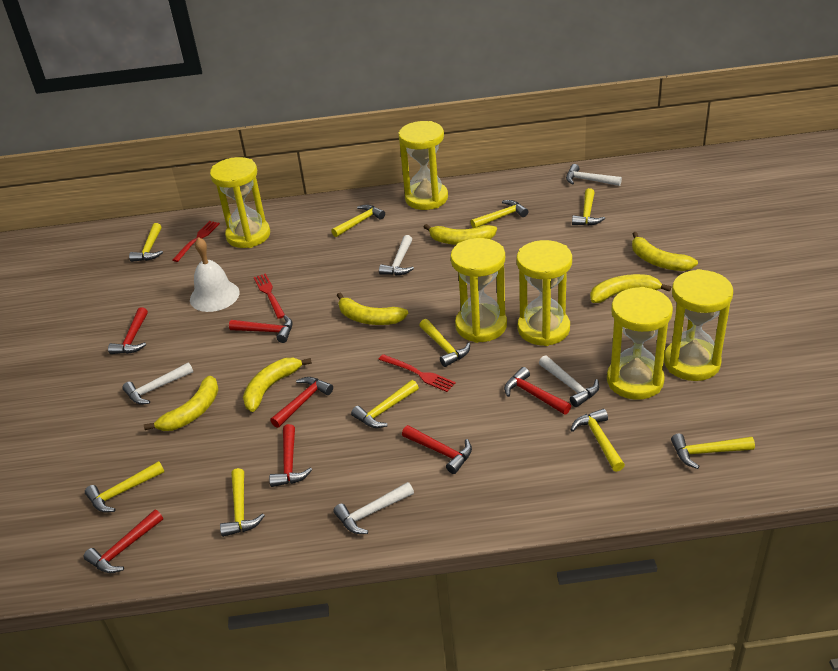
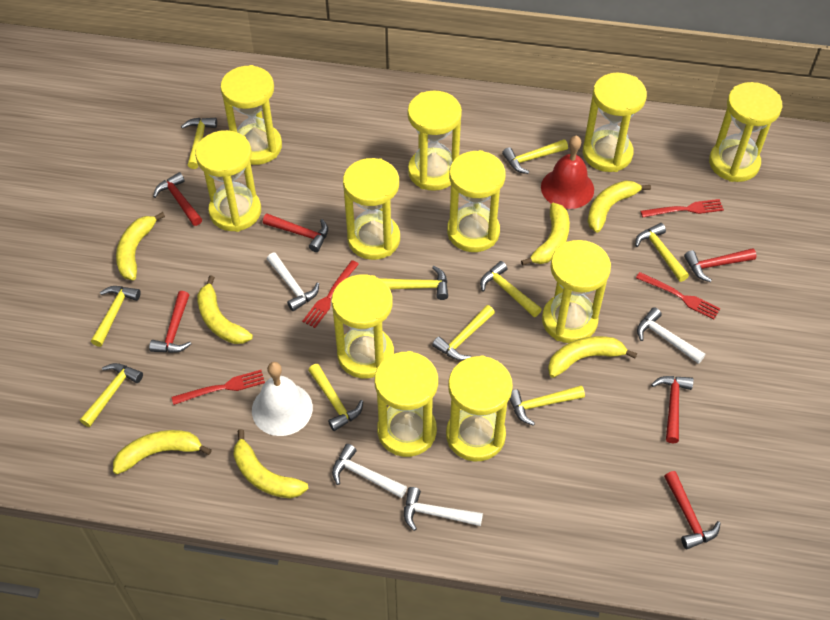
red bell: none = 0 -> [541,135,594,209] = 1
red fork: [172,221,220,262] [254,273,285,319] [378,354,455,392] = 3 -> [172,370,265,405] [302,260,359,328] [636,272,721,320] [640,199,724,218] = 4
red hammer: [84,510,163,573] [108,307,148,354] [229,315,293,343] [269,424,312,487] [270,377,333,428] [402,425,472,474] [504,367,571,415] = 7 -> [149,291,191,353] [153,172,202,226] [263,214,328,252] [651,376,694,443] [664,471,721,549] [684,248,757,282] = 6
white hammer: [122,362,193,405] [333,482,414,534] [379,235,414,276] [539,355,599,407] [566,164,622,186] = 5 -> [267,253,319,311] [332,444,407,498] [404,487,483,531] [637,307,705,364] = 4
yellow banana: [144,376,219,431] [243,358,312,412] [337,293,408,325] [424,224,497,245] [590,274,671,303] [632,232,698,271] = 6 -> [113,430,212,474] [116,212,165,280] [197,275,253,344] [234,429,308,499] [521,203,570,266] [548,336,637,378] [588,180,651,233] = 7
yellow hourglass: [210,157,270,248] [398,121,448,210] [450,238,507,343] [517,240,572,346] [607,287,673,400] [664,269,733,381] = 6 -> [195,130,261,232] [220,65,282,165] [332,275,394,378] [343,158,400,260] [375,351,438,457] [408,91,462,191] [446,355,513,461] [447,150,505,252] [542,240,611,343] [583,73,647,172] [709,82,782,182] = 11

